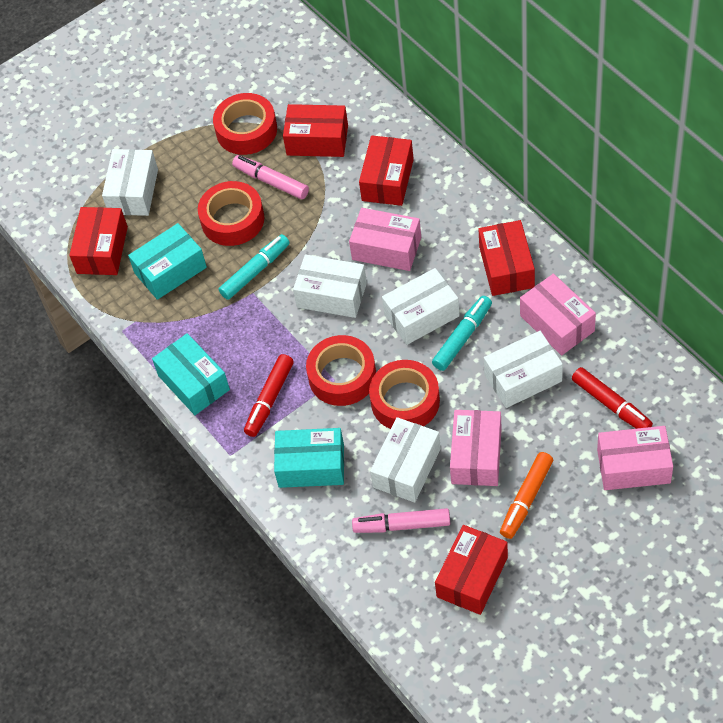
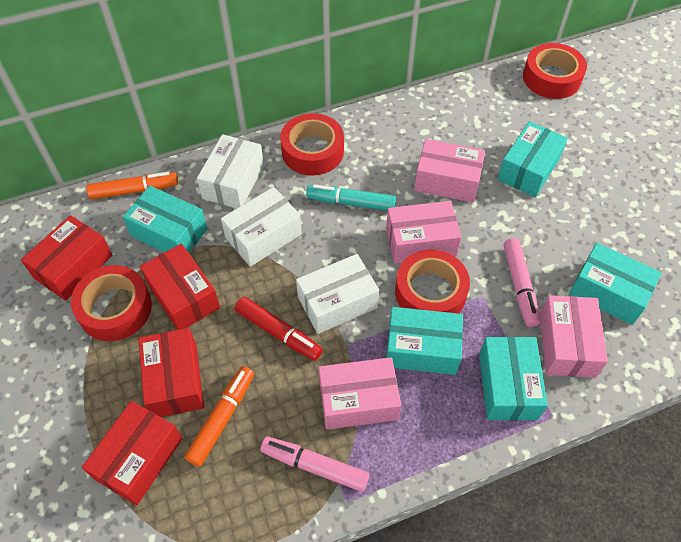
orange marker: [500,452,553,539] = 1 -> [86,172,178,200] [184,366,254,467] = 2
red box: [69,207,128,275] [283,104,348,157] [359,135,414,206] [435,525,508,615] [478,220,535,296] = 5 -> [21,215,113,301] [82,401,183,505] [138,328,204,417] [140,243,220,330] = 4
red marker: [244,354,294,437] [572,367,653,429] = 2 -> [235,297,323,361] = 1
turquoise box: [128,223,207,300] [152,333,230,415] [274,428,344,488] = 3 -> [123,186,208,253] [386,307,463,375] [479,337,548,420] [497,121,568,197] [569,243,661,325] = 5
turquoise marker: [219,234,290,300] [432,296,492,371] = 2 -> [306,184,396,211] = 1
white box: [102,149,158,216] [293,254,367,318] [370,417,441,503] [382,268,460,345] [484,331,563,408] = 5 -> [197,134,264,208] [221,187,302,267] [296,254,379,334] = 3

